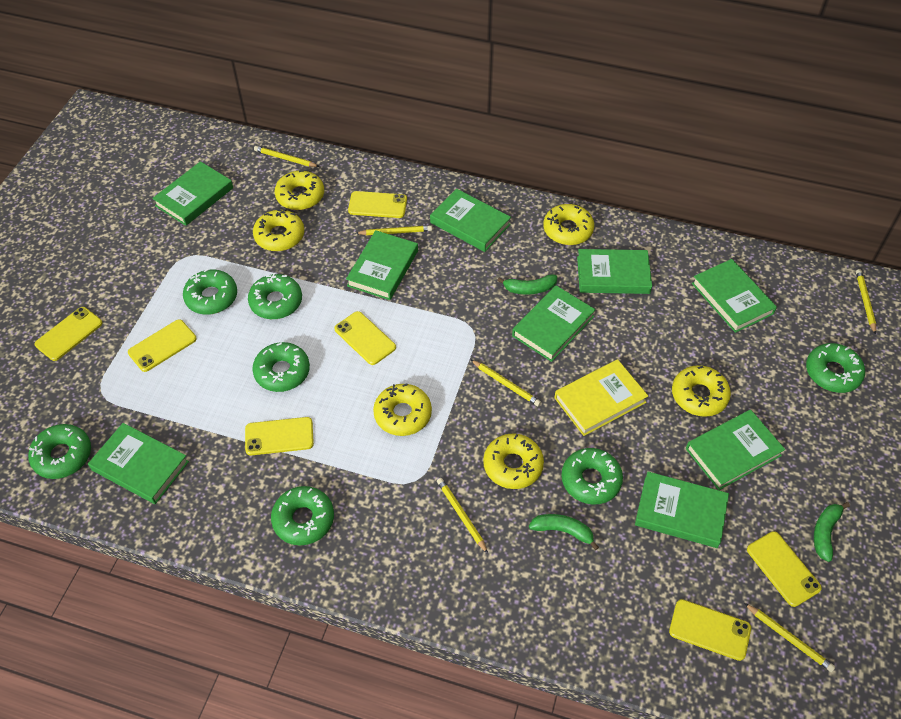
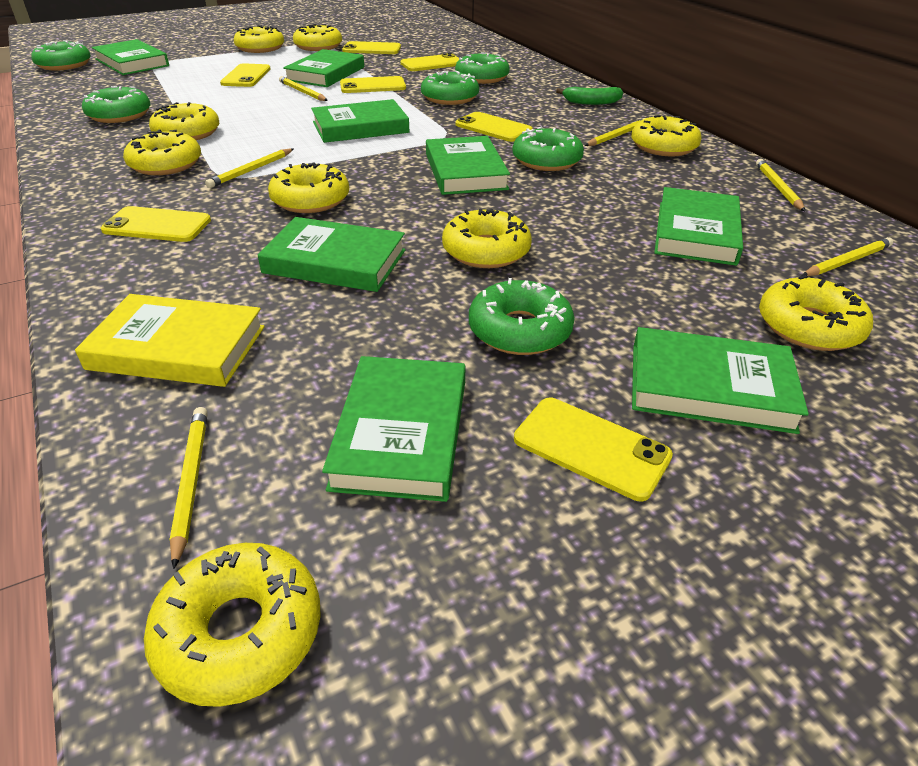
green banana: [497,275,557,295] [529,514,599,550] [814,502,850,562] = 3 -> [556,87,623,105] = 1
green book: [88,423,189,504] [152,161,233,226] [346,230,418,300] [430,189,511,252] [512,285,596,362] [577,249,652,294] [635,472,729,548] [686,410,785,490] [692,259,777,333] = 9 -> [92,39,169,75] [258,217,405,292] [283,49,364,87] [311,99,409,143] [322,356,466,502] [426,136,510,195] [632,327,809,434] [654,187,743,266] = 8
green donut: [28,424,91,479] [183,269,237,315] [248,273,302,319] [252,342,310,392] [271,486,334,545] [561,448,623,505] [806,343,865,393] = 7 -> [31,40,91,71] [82,86,151,123] [421,70,479,105] [455,53,509,84] [469,278,575,355] [512,127,584,171] = 6
yellow donut: [253,209,304,251] [275,170,324,210] [373,383,432,436] [483,434,544,489] [543,204,594,245] [672,365,731,417] = 6 -> [123,130,201,175] [144,543,321,707] [149,102,219,140] [234,25,284,53] [268,162,349,213] [293,24,342,51] [442,209,532,268] [631,115,702,156] [759,275,873,351] = 9

